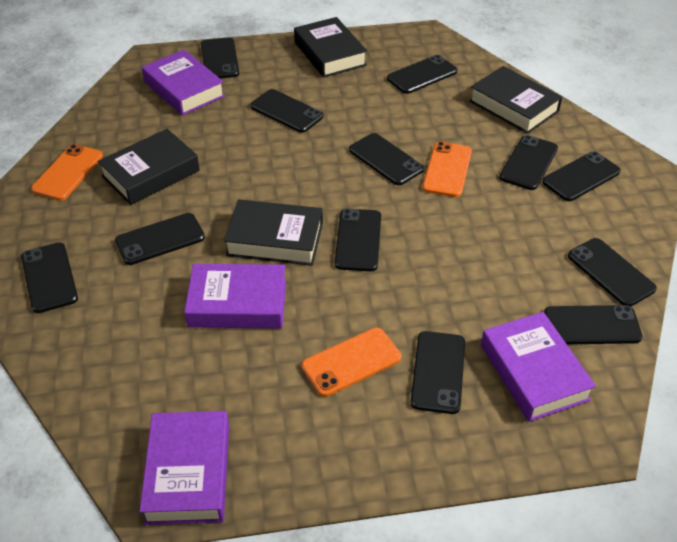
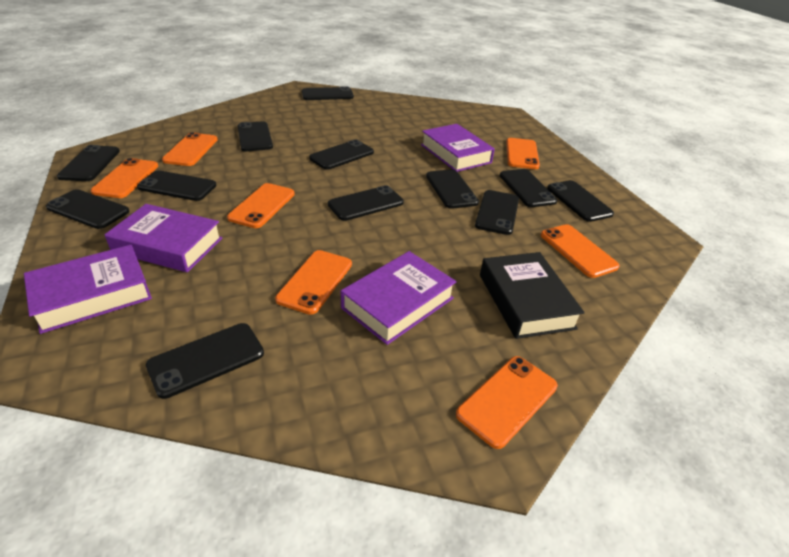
black book: [98,129,200,205] [224,199,323,266] [294,17,367,78] [469,66,562,134] = 4 -> [480,252,585,339] = 1
orange phone: [31,144,103,201] [301,328,401,397] [422,142,472,197] = 3 -> [91,158,158,198] [162,132,218,166] [227,183,295,228] [275,250,352,315] [456,356,558,449] [506,138,540,169] [541,224,620,278] = 7

